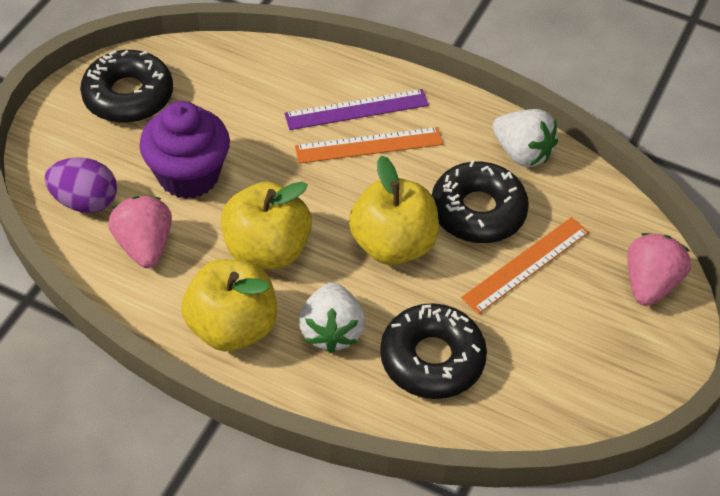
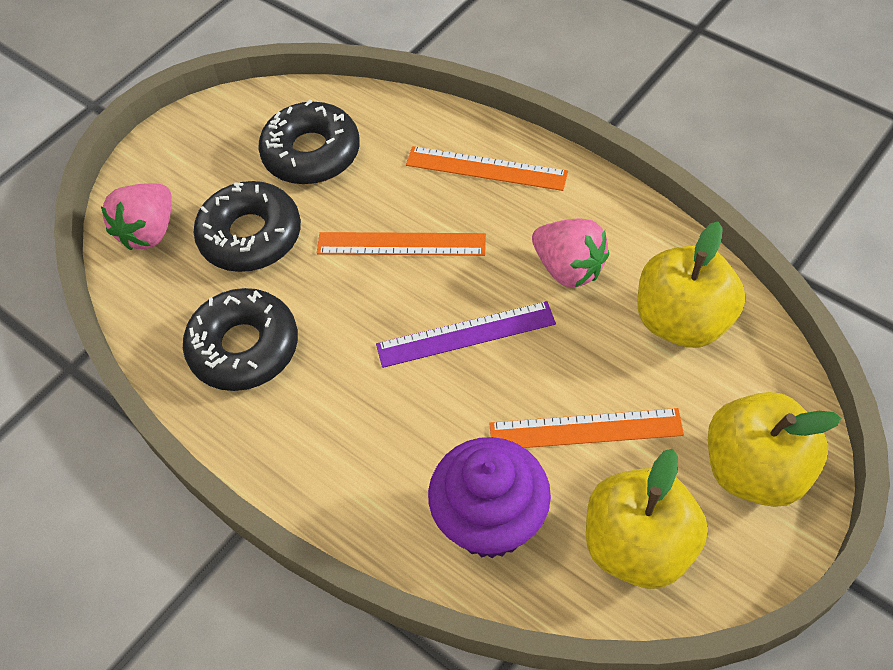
orange ruler: [295,127,443,164] [461,217,589,314] = 2 -> [317,232,486,256] [406,146,568,191] [489,408,684,448] = 3
purple egg: [44,157,117,213] = 1 -> none = 0
white strawberry: [299,282,365,353] [492,109,558,167] = 2 -> none = 0

